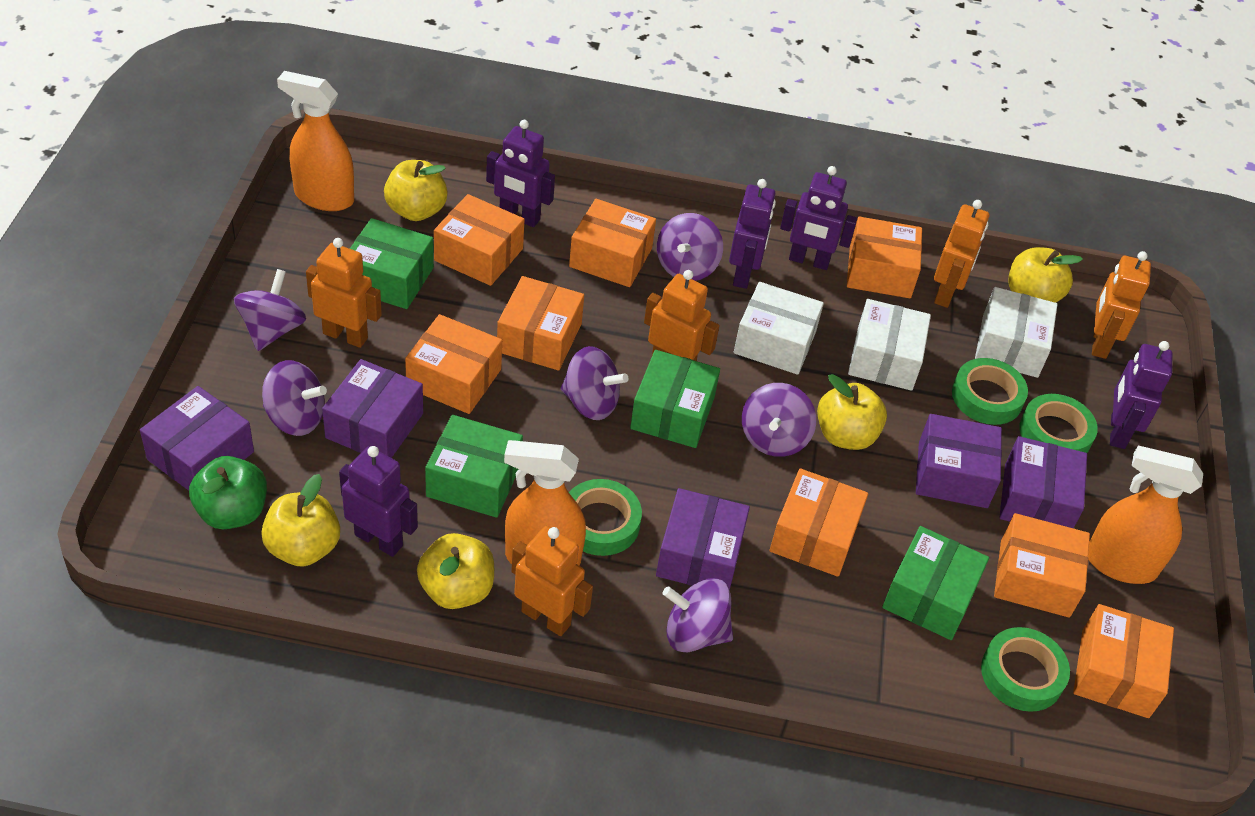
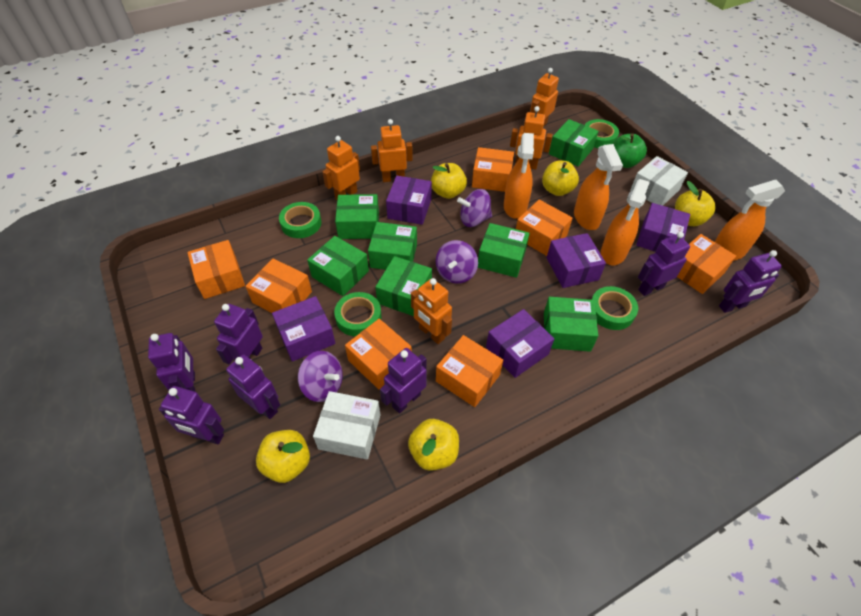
green box: [350,218,434,309] [425,415,523,518] [630,350,720,448] [882,526,989,640] = 4 -> [307,236,369,296] [335,194,379,239] [368,222,417,270] [375,256,432,316] [478,223,530,278] [544,297,598,352] [549,119,599,166] = 7
orange box: [405,314,502,414] [434,194,525,286] [497,276,584,370] [569,199,656,287] [770,468,868,577] [847,216,922,298] [994,513,1090,618] [1073,604,1174,718] = 8 -> [187,240,245,299] [246,258,312,313] [345,319,412,390] [436,335,503,407] [472,147,514,192] [516,200,573,256] [677,234,736,294] = 7
orange spray bottle: [277,71,354,211] [504,440,586,566] [1088,446,1203,584] = 3 -> [504,133,534,219] [574,144,623,230] [601,179,650,265] [715,180,785,261] = 4
purple robot: [339,446,418,557] [486,120,555,227] [729,179,776,289] [780,166,857,270] [1110,341,1173,449] = 5 -> [148,333,195,391] [159,386,224,444] [214,304,263,364] [226,354,280,419] [380,348,427,414] [638,232,690,296] [719,250,782,313] = 7
purple spinning top: [234,269,306,351] [262,360,327,436] [560,346,629,420] [657,213,723,281] [663,578,733,652] [742,383,816,457] = 6 -> [298,351,343,402] [436,240,478,284] [457,189,492,227] = 3
white box: [734,282,824,375] [848,299,931,391] [975,287,1058,378] = 3 -> [313,391,380,459] [630,156,688,206] = 2

